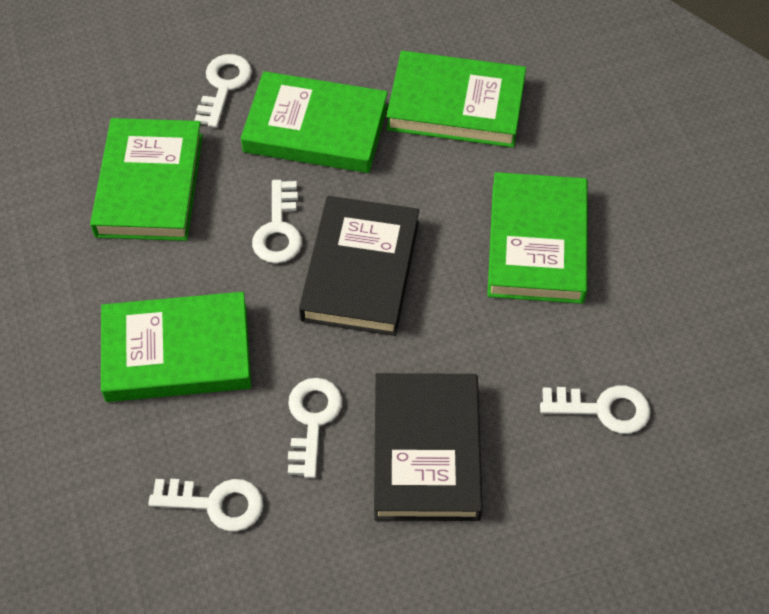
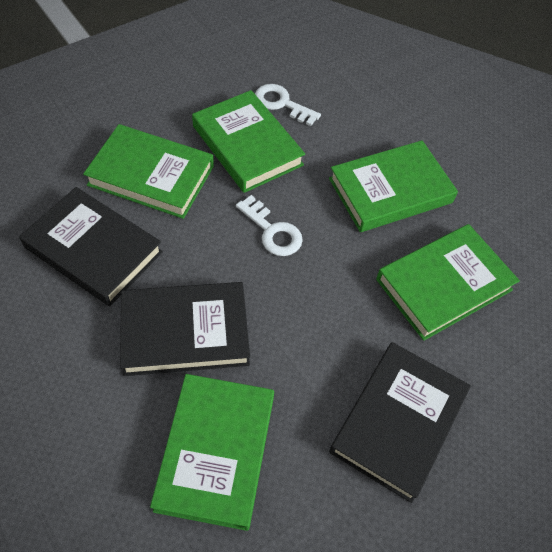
black book: [299,196,419,336] [374,373,483,521] = 2 -> [19,187,163,306] [120,282,250,376] [329,342,471,503] = 3
white key: [148,479,263,531] [194,54,252,128] [252,180,302,263] [288,378,342,478] [540,385,650,434] = 5 -> [236,195,303,256] [255,84,321,126] = 2

